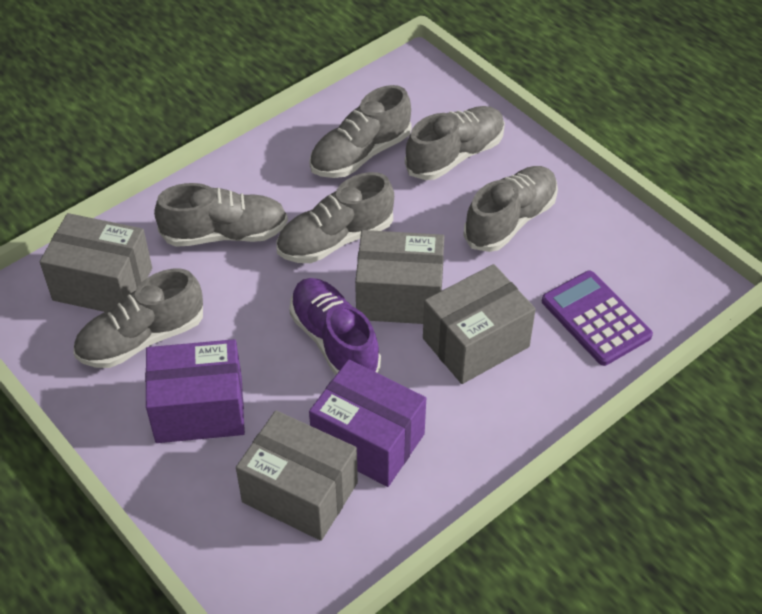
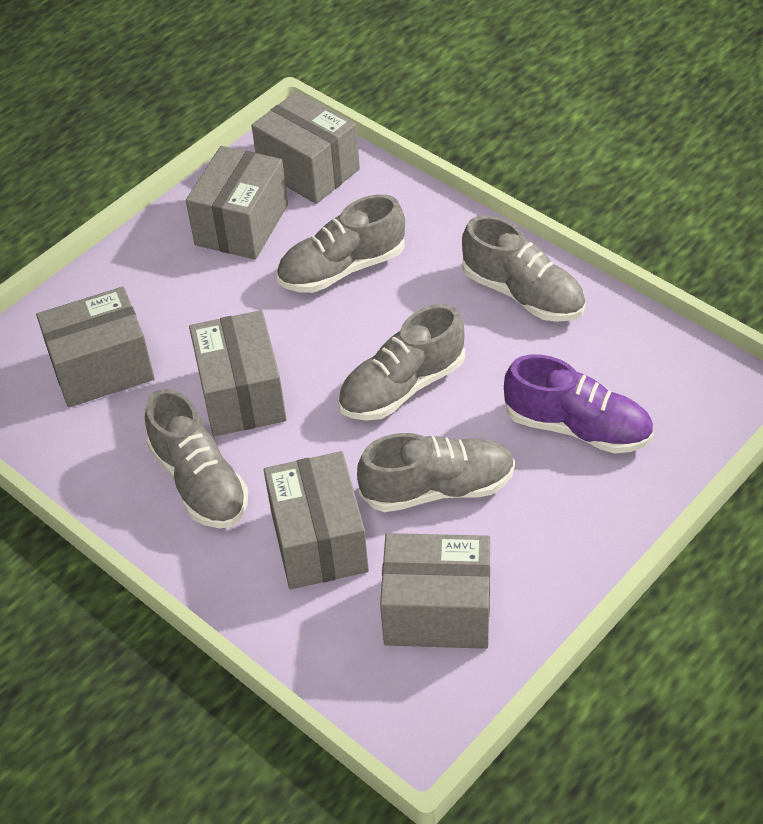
grey box: [40,213,152,312] [236,410,358,541] [355,230,444,324] [423,264,536,384] = 4 -> [36,287,155,408] [186,146,288,259] [189,310,286,437] [251,91,360,204] [264,451,369,589] [380,533,490,649] = 6
grey shoe: [73,268,203,368] [154,183,288,247] [276,172,394,263] [309,85,412,178] [405,106,505,180] [463,166,558,252] = 6 -> [145,389,248,529] [277,194,405,293] [338,304,465,421] [357,433,515,512] [462,216,586,322] = 5
purple box: [145,339,245,443] [309,359,426,487] = 2 -> none = 0
purple calculator: [542,271,653,366] = 1 -> none = 0

